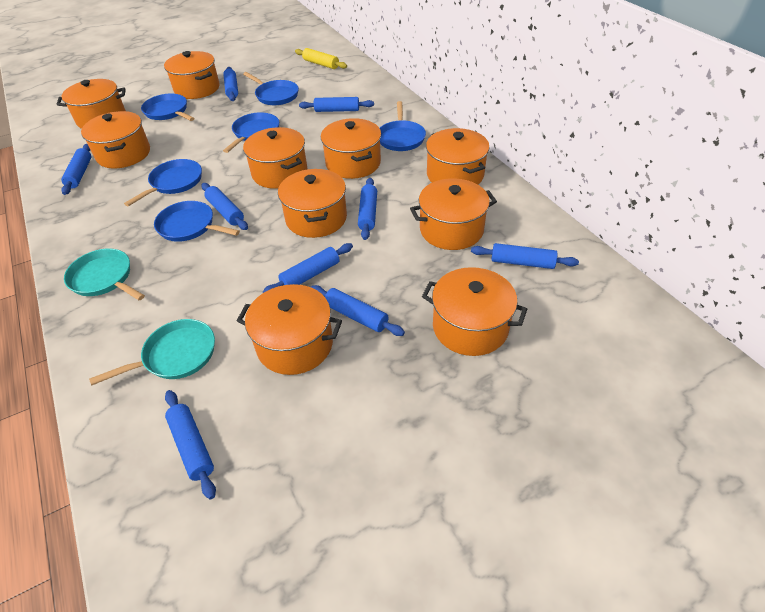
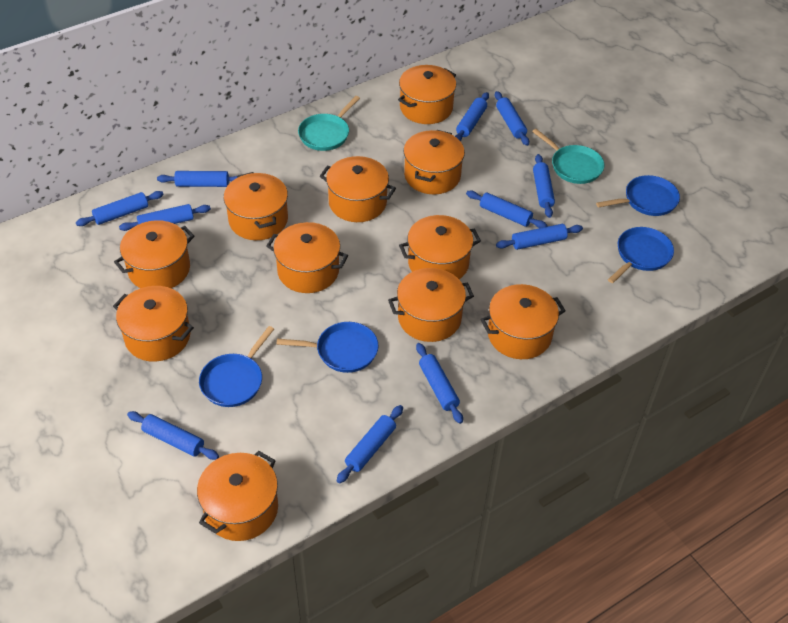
blue pan: [124,159,202,206] [141,94,195,121] [154,201,240,242] [223,112,279,153] [243,72,299,105] [380,101,426,151] = 6 -> [199,326,274,407] [276,322,378,373] [596,175,680,216] [608,227,674,283] = 4
blue rolling pin: [61,144,91,195] [165,390,216,499] [201,183,248,230] [223,67,238,101] [263,243,353,293] [299,97,374,112] [311,285,405,336] [358,178,377,240] [471,243,579,269] = 9 -> [76,191,164,226] [119,204,211,231] [127,411,219,460] [157,171,237,187] [337,405,403,483] [416,343,463,424] [455,92,489,141] [466,191,548,228] [495,91,529,146] [496,224,583,250] [533,154,555,218] = 11
orange pot: [57,79,126,129] [81,111,150,169] [164,51,219,99] [237,284,342,375] [243,127,308,189] [278,169,347,238] [321,118,381,179] [410,178,497,250] [422,267,527,356] [426,128,490,184] = 10 -> [113,286,194,362] [114,220,195,288] [197,451,278,541] [224,172,288,240] [266,222,348,293] [320,156,396,222] [388,268,474,342] [398,65,456,124] [399,215,481,279] [404,130,465,194] [480,284,566,359] = 11
yellow rolling pin: [295,48,347,69] = 1 -> none = 0

